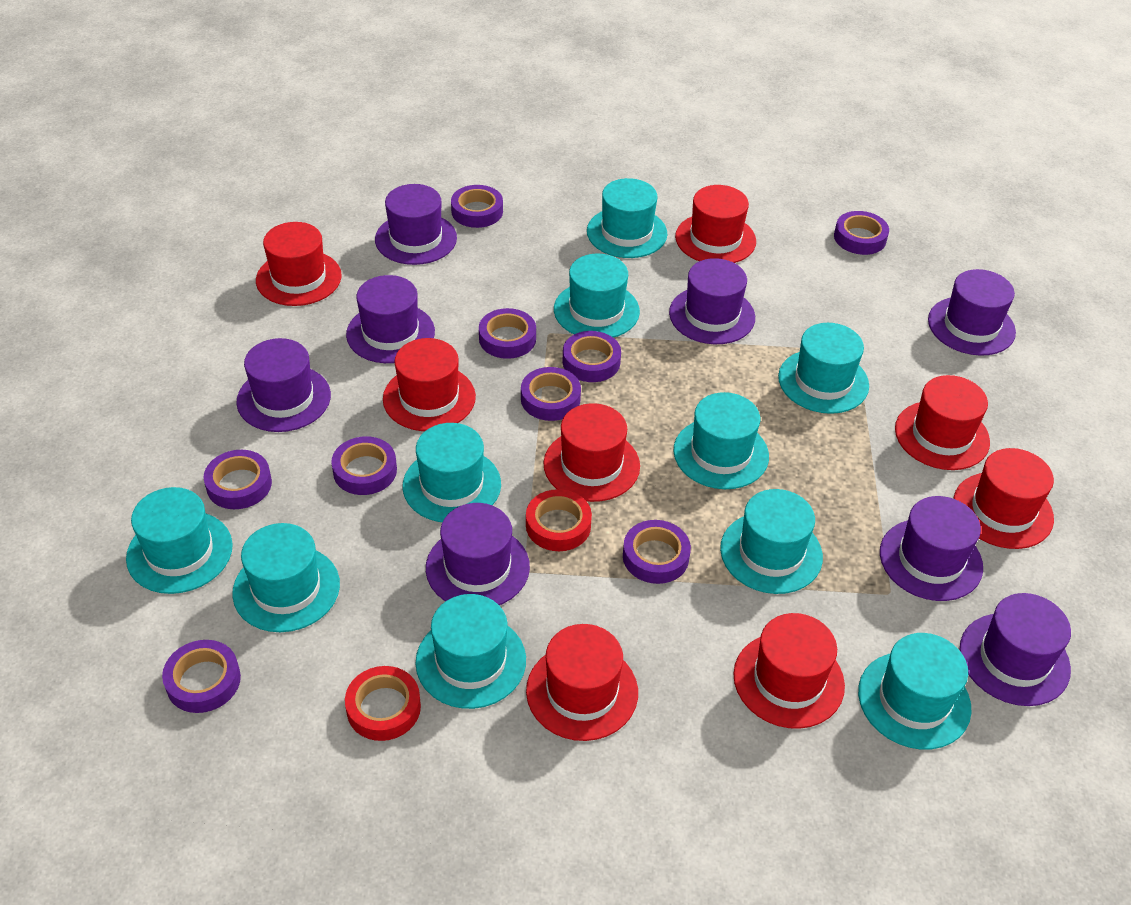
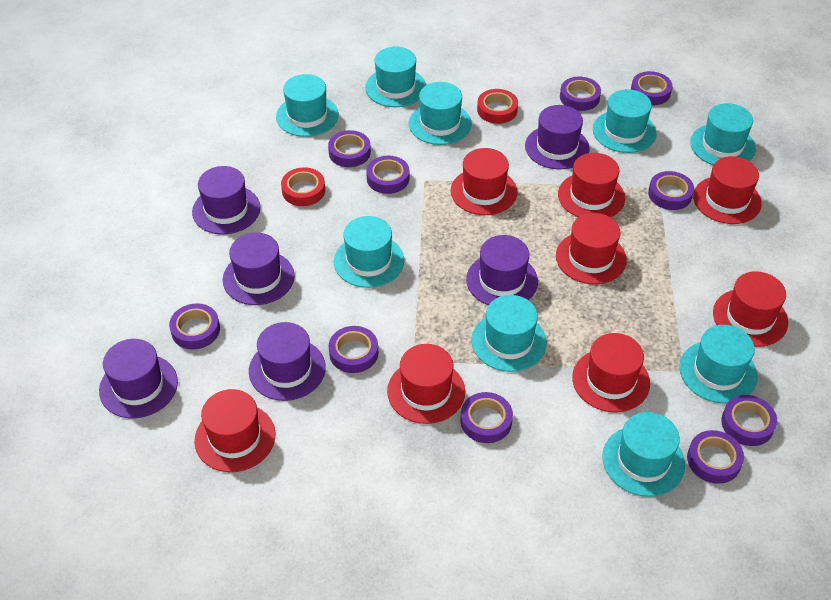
purple hat: [236,338,331,432] [346,275,435,363] [375,184,457,265] [426,503,530,605] [669,258,755,344] [880,496,983,601] [928,269,1016,356] [960,593,1071,706] = 8 -> [99,339,178,418] [192,166,260,234] [223,232,295,305] [249,322,326,401] [466,235,538,305] [525,105,590,169] = 6
purple tape: [162,640,241,713] [204,450,272,509] [331,436,397,495] [451,185,503,228] [479,308,536,359] [521,367,581,421] [563,331,621,382] [623,520,691,584] [834,211,889,255] = 9 -> [169,303,220,350] [328,130,371,167] [329,326,378,373] [366,156,410,194] [460,392,513,443] [560,77,601,111] [631,71,672,105] [648,171,694,210] [687,430,744,484] [721,395,777,446] = 10
turquoise hat: [126,487,233,594] [232,523,340,632] [403,423,501,522] [416,594,526,709] [554,254,640,338] [587,178,667,258] [673,392,769,489] [720,489,823,594] [778,323,869,414] [858,633,972,750] = 10 -> [276,74,339,137] [334,216,404,288] [365,46,426,107] [409,82,472,145] [471,295,547,372] [593,89,657,153] [602,412,685,497] [680,325,758,404] [690,103,756,165] = 9

